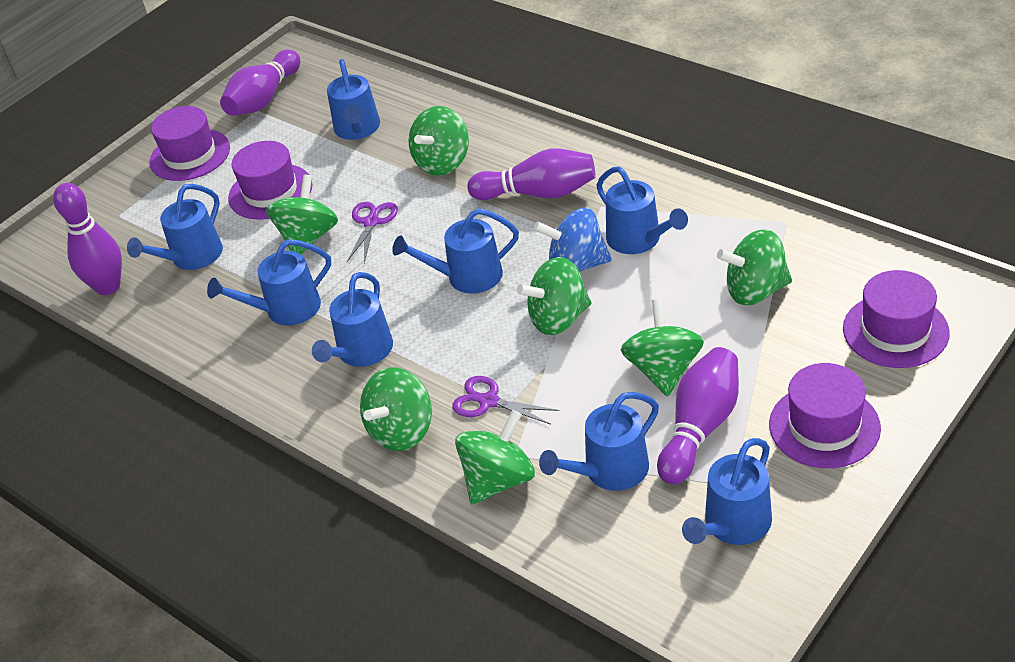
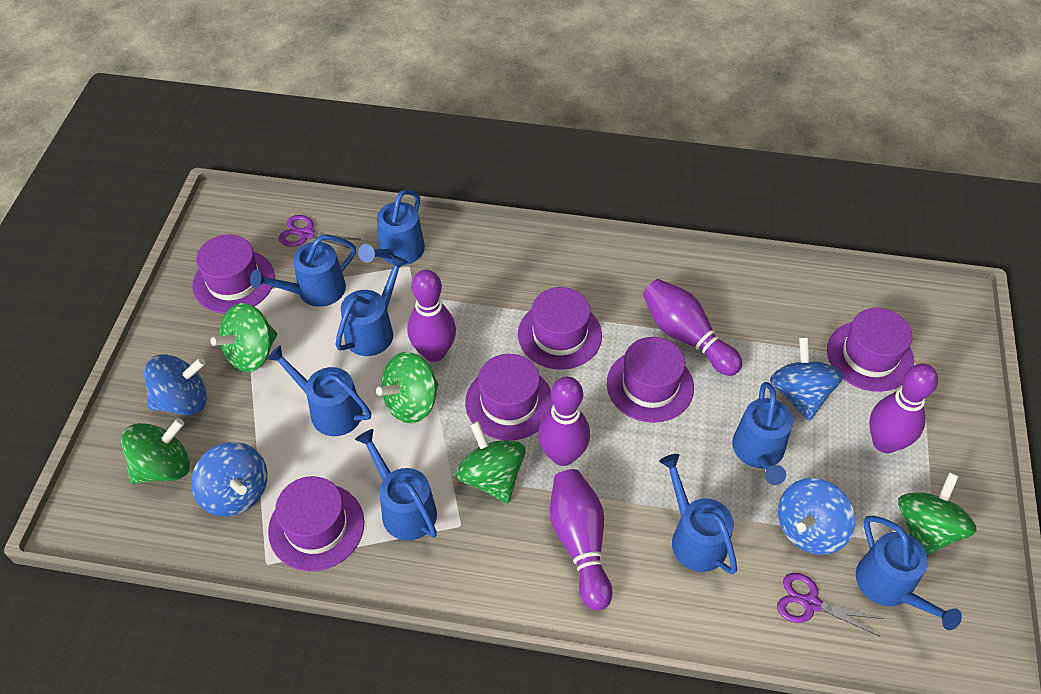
blue spinning top: [534,207,612,272] = 1 -> [144,354,207,415] [191,442,267,517] [770,337,843,421] [778,478,855,555] = 4
green spinning top: [266,175,338,255] [360,367,432,451] [408,106,469,176] [455,410,535,504] [517,257,592,335] [621,299,704,397] [717,229,792,305] = 7 -> [121,418,190,484] [210,303,277,372] [376,352,439,424] [456,421,526,503] [898,472,977,555] = 5
purple bowling pin: [53,183,122,295] [220,49,300,116] [467,149,595,200] [657,347,739,484] = 4 -> [408,270,456,362] [538,377,590,466] [550,469,612,611] [643,279,742,376] [869,364,938,453] = 5
purple hat: [150,106,230,181] [228,141,312,220] [769,363,881,468] [843,270,950,368] = 4 -> [192,234,275,313] [268,476,364,571] [465,354,553,440] [518,287,602,370] [607,337,694,423] [827,308,914,392] = 6

